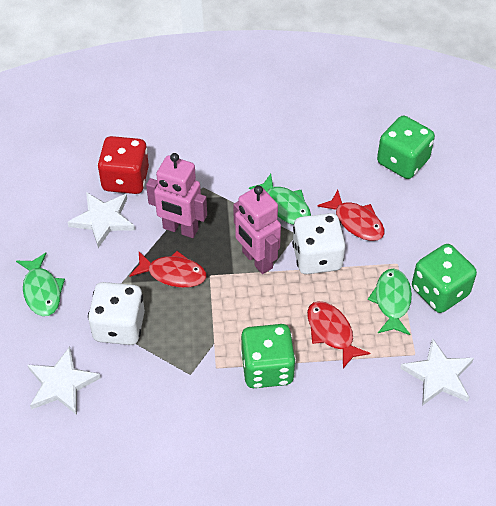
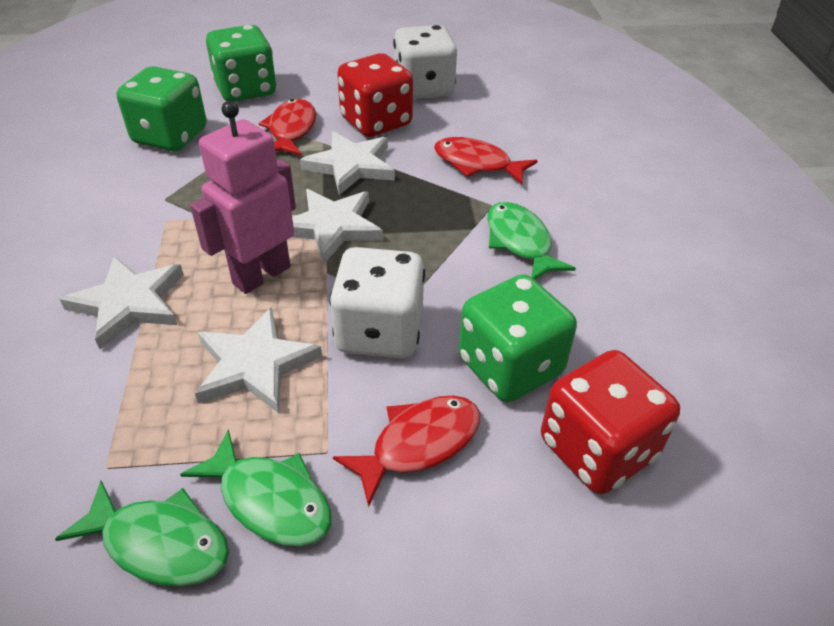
pink robot: [146,153,207,238] [233,185,281,274] = 2 -> [190,101,296,294] = 1
red dice: [97,136,149,194] = 1 -> [337,53,413,137] [541,350,680,494] = 2
white star: [28,347,101,415] [68,192,135,248] [400,338,474,406] = 3 -> [60,256,184,349] [195,307,322,413] [292,189,383,264] [300,131,395,195] = 4

